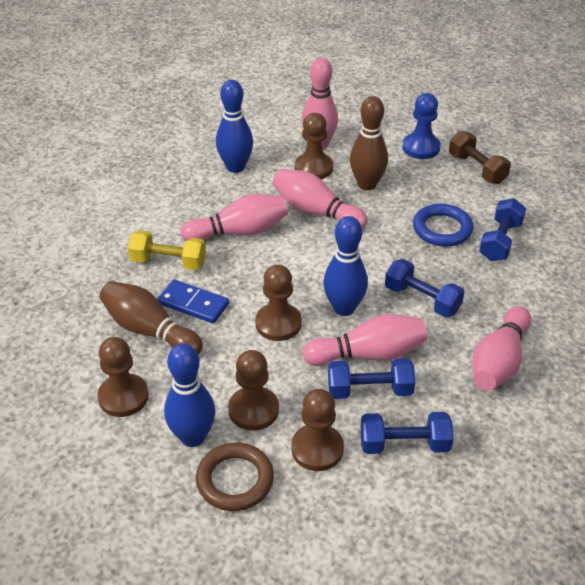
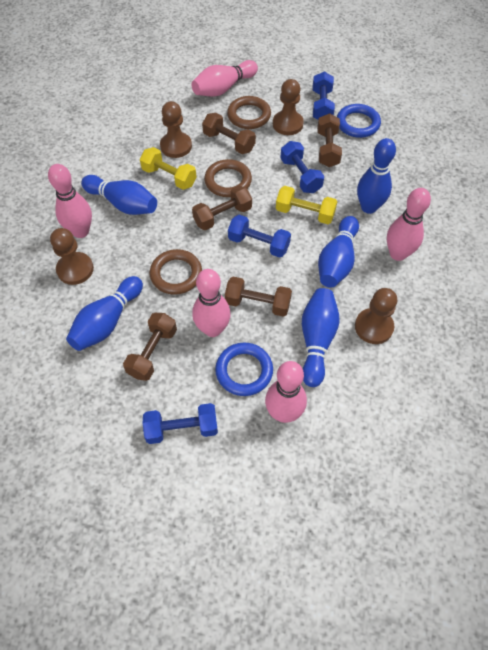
blue bowling pin: [164,344,215,447] [216,80,253,173] [323,216,368,316] = 3 -> [66,276,143,351] [81,175,157,215] [302,288,340,387] [318,216,359,288] [357,138,396,214] = 5
blue domino: [157,279,229,324] = 1 -> none = 0
blue pawn: [402,93,441,159] = 1 -> none = 0
blue ring: [413,204,473,247] = 1 -> [215,343,273,396] [337,104,381,138] = 2
brown bowling pin: [99,281,203,354] [350,96,388,190] = 2 -> none = 0
brown dumbbell: [449,131,511,184] = 1 -> [123,313,177,381] [192,185,252,230] [202,113,256,154] [225,277,292,317] [317,113,342,167] = 5
brown pawn: [97,337,149,417] [228,350,279,431] [255,265,302,341] [291,389,344,471] [295,113,333,179] = 5 -> [50,228,94,285] [160,101,192,158] [273,79,304,135] [355,288,397,344] = 4
brown ring: [196,443,274,511] = 1 -> [150,249,202,295] [204,159,252,197] [227,96,271,129] = 3
yellow dumbbell: [128,230,206,270] = 1 -> [140,147,196,190] [276,186,338,224] = 2

